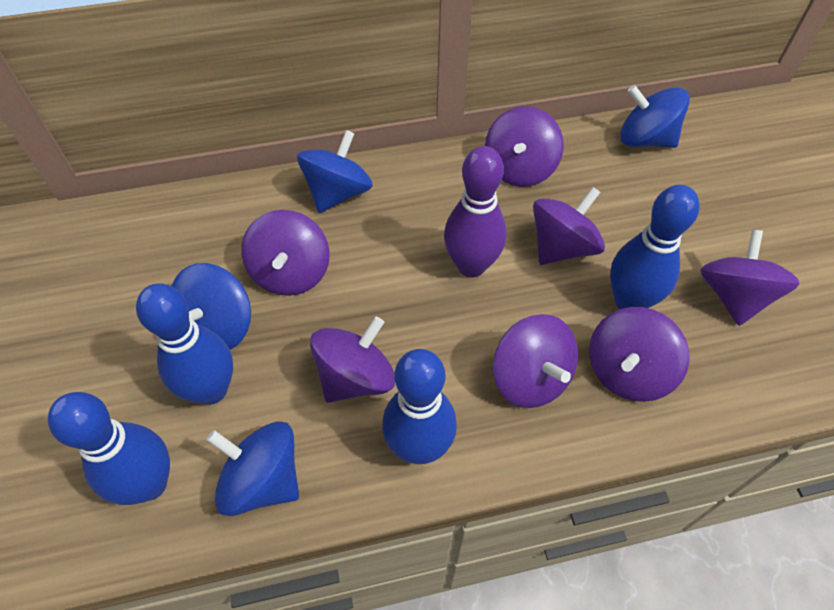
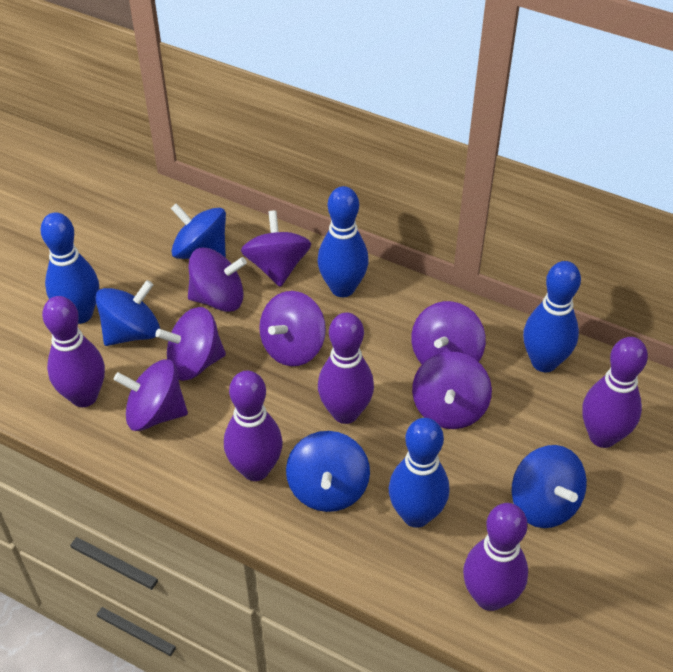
purple bowling pin: [444,146,506,277] = 1 -> [42,296,105,407] [224,370,283,481] [318,312,374,424] [463,503,528,611] [582,337,648,448] = 5

